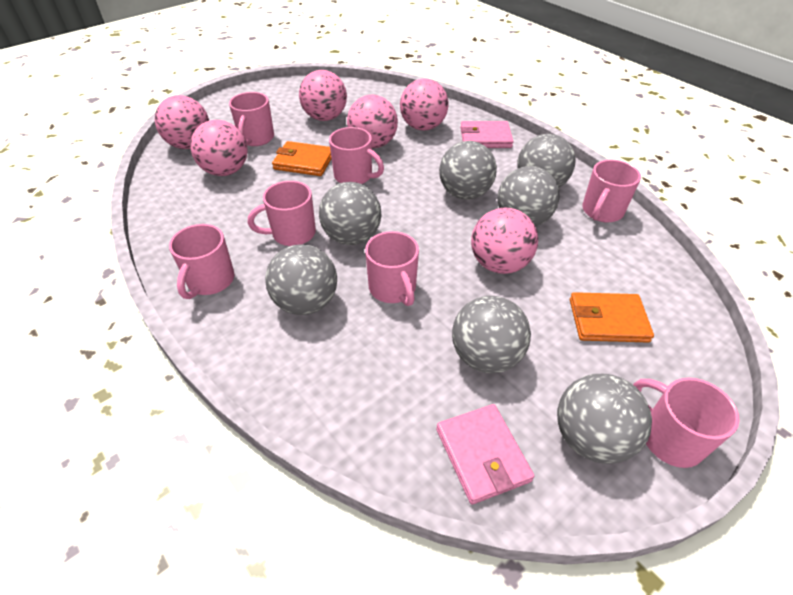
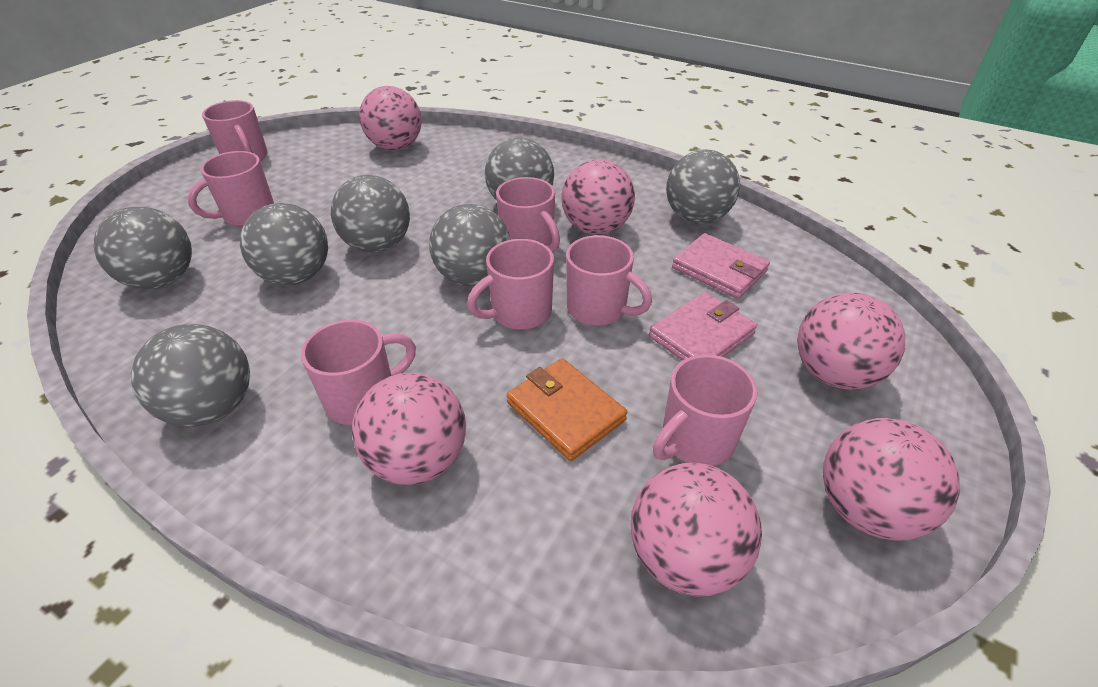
orange wallet: [272,141,332,176] [570,292,654,343] = 2 -> [507,358,627,461] = 1

